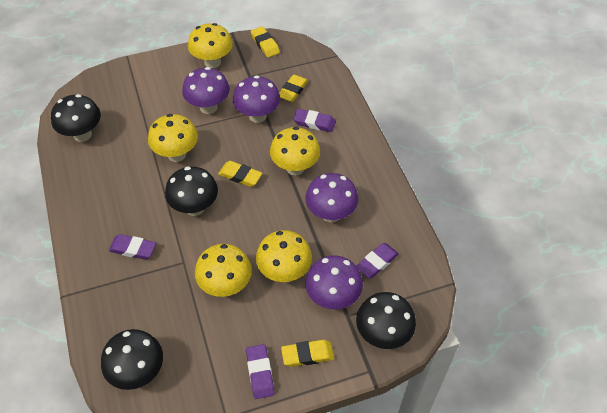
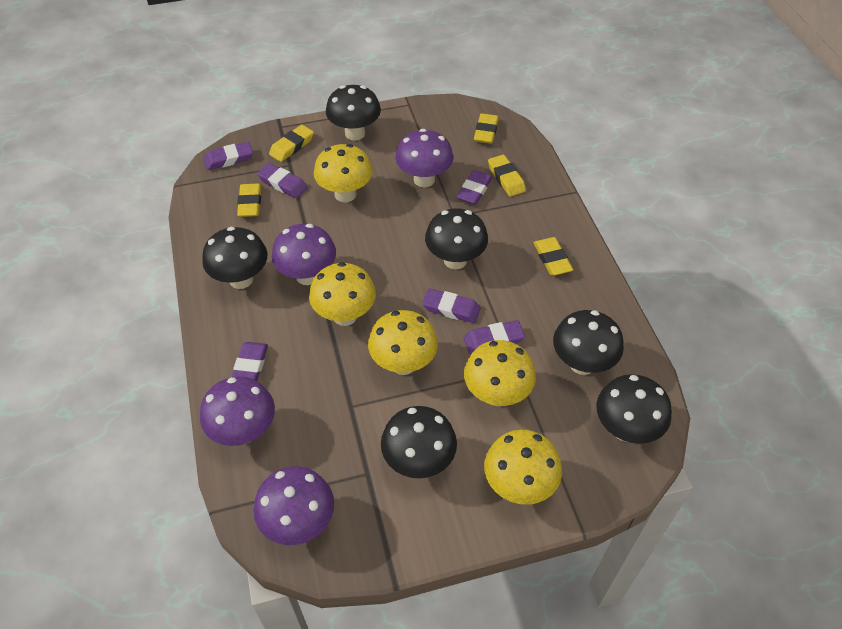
black mushroom: [51,94,101,142] [101,329,163,390] [165,166,218,216] [356,292,416,349] = 4 -> [202,227,267,289] [326,85,381,140] [381,406,457,478] [425,208,488,269] [553,310,624,375] [597,374,672,444] = 6
purple eraser: [109,234,156,260] [246,344,275,399] [293,109,336,132] [357,243,399,278] = 4 -> [204,142,253,170] [232,342,268,381] [257,163,308,198] [422,289,481,323] [457,170,492,205] [464,320,525,354] = 6
yellow eraser: [218,161,262,187] [251,26,280,58] [279,75,308,102] [281,340,334,367] = 4 -> [237,183,261,217] [269,125,314,162] [474,113,499,144] [488,155,526,197] [533,237,573,276] = 5

